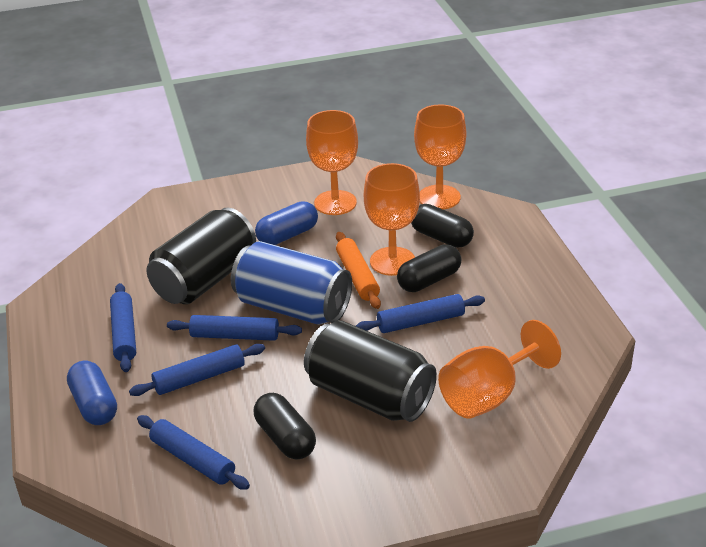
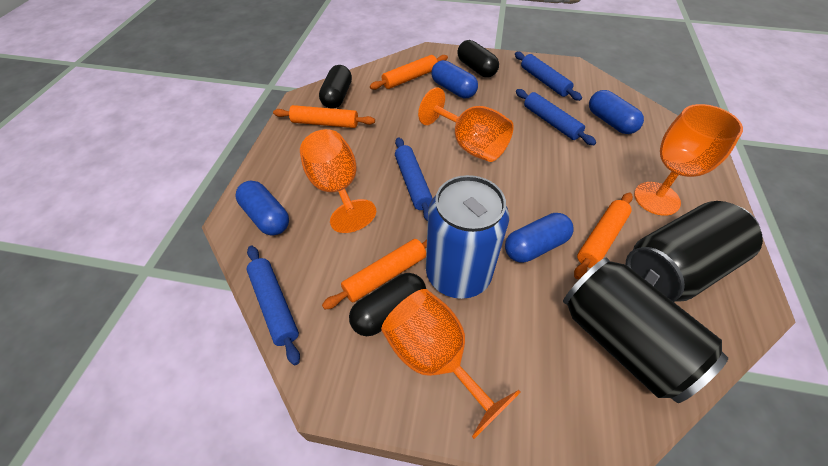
blue capsule: [67,360,117,425] [255,201,318,245] = 2 -> [236,181,289,236] [431,60,478,98] [505,213,573,263] [589,90,644,134] = 4
blue rolling pin: [110,283,136,372] [129,344,265,396] [137,415,250,490] [167,315,302,341] [356,294,485,333] = 5 -> [246,246,300,365] [395,137,433,221] [515,52,582,101] [516,89,596,145] = 4
orange rolling pin: [336,232,381,309] = 1 -> [273,105,375,128] [322,239,427,310] [370,55,448,90] [574,192,633,279] = 4

